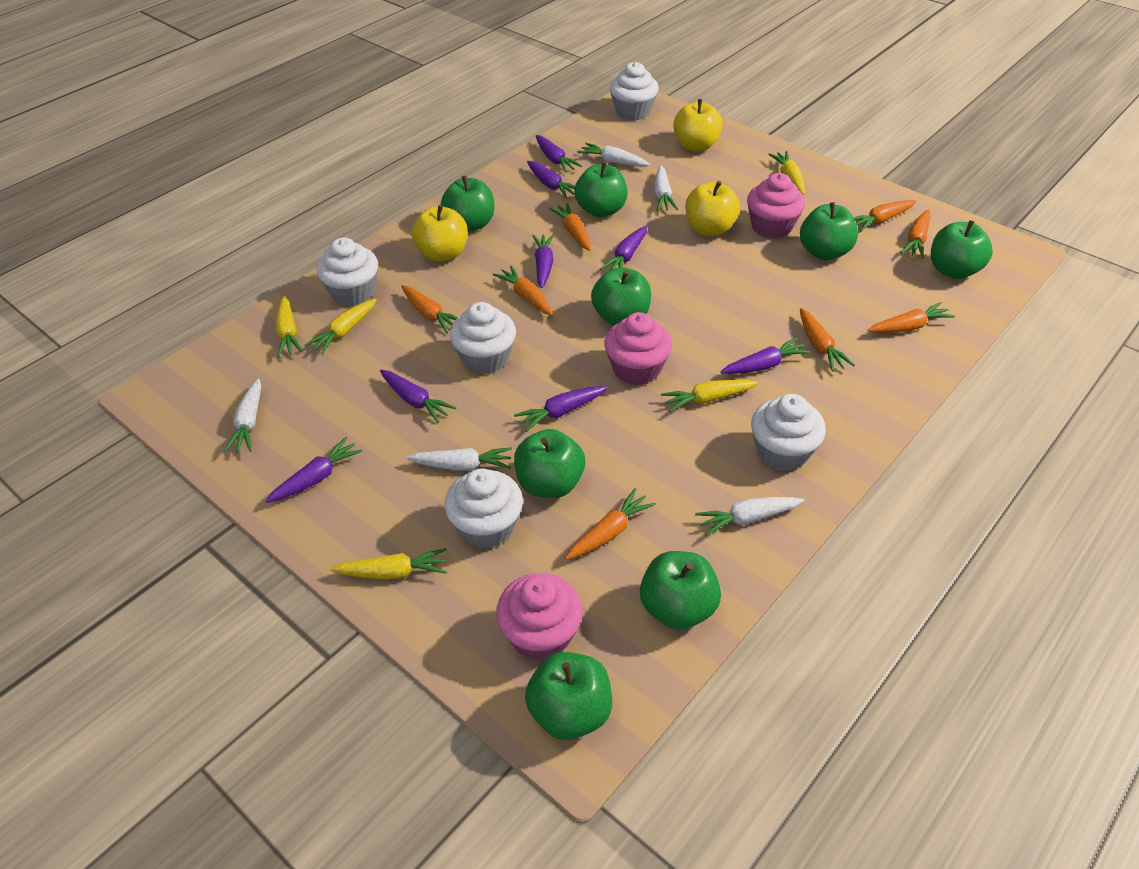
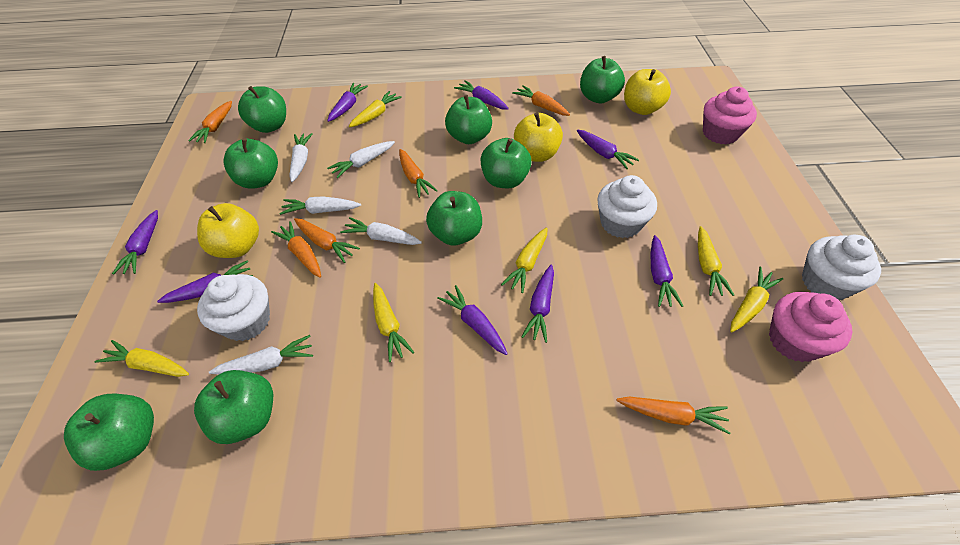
orange carrot: [401,285,458,334] [493,265,553,315] [549,203,591,251] [565,488,656,560] [800,308,855,371] [854,200,916,232] [867,302,955,333] [901,210,931,259] = 8 -> [188,101,232,143] [271,221,321,278] [294,218,360,263] [399,149,438,198] [512,85,570,116] [617,397,730,435] = 6
pink cupcake: [496,573,582,661] [605,312,672,385] [747,173,805,239] = 3 -> [703,86,757,145] [769,292,852,362] = 2
white cupcake: [316,237,378,306] [444,469,523,549] [450,302,516,374] [610,62,659,120] [751,394,826,471] = 5 -> [197,274,270,341] [597,175,657,238] [802,235,881,300] = 3
yellow carrot: [275,296,303,357] [305,298,377,354] [330,548,447,580] [661,380,758,412] [768,151,805,195] = 5 -> [95,340,189,377] [349,91,402,127] [373,283,414,362] [501,228,548,293] [698,226,734,296] [730,267,783,332] = 6

